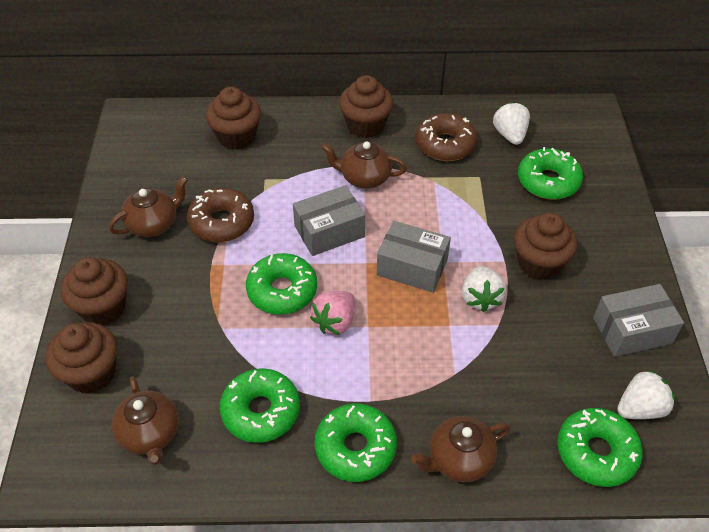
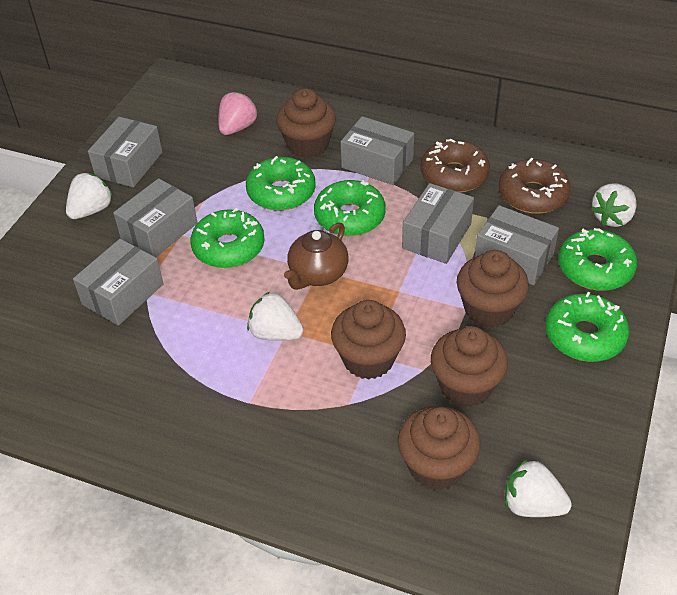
brown teapot: [109,176,188,237] [111,376,179,465] [321,141,407,189] [411,416,510,483] = 4 -> [284,222,348,290] = 1
grey box: [293,185,365,256] [377,221,451,293] [593,284,684,357] = 3 -> [73,239,163,326] [88,117,162,187] [113,178,198,257] [341,116,414,185] [402,183,474,264] [475,205,559,285] = 6
white strawberry: [462,266,506,312] [493,102,530,145] [617,369,675,419] = 3 -> [66,173,113,219] [247,292,303,341] [505,459,572,517] [590,184,637,227] = 4

